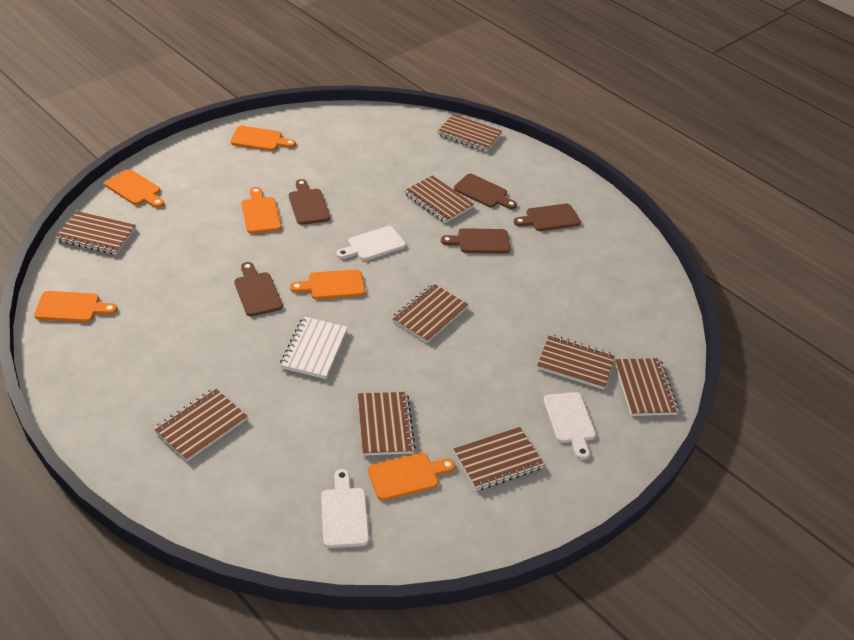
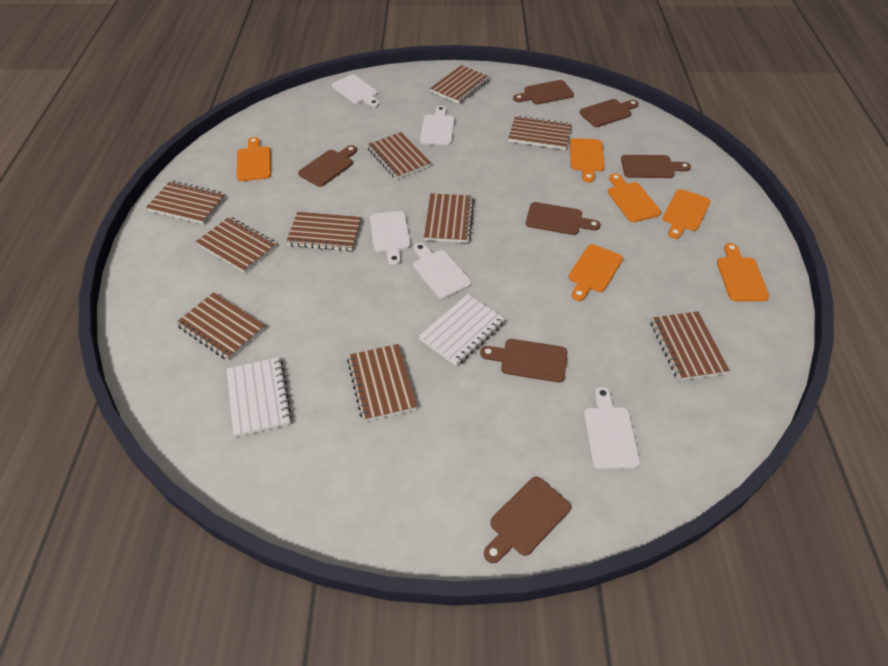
brown cutting board: [234,262,283,316] [289,179,330,225] [441,228,511,253] [454,174,517,209] [514,204,581,231] = 5 -> [298,145,357,187] [480,339,568,382] [484,477,571,563] [513,80,574,105] [526,202,600,235] [579,99,639,127] [621,155,691,178] = 7
brown notebook: [55,211,136,255] [154,388,248,461] [358,392,416,456] [392,283,469,343] [404,175,474,223] [437,114,502,152] [454,427,544,491] [537,334,615,390] [615,358,679,416] = 9 -> [146,181,225,224] [176,292,265,360] [196,217,277,273] [286,212,361,251] [347,344,417,422] [367,132,431,179] [424,193,474,243] [430,65,490,104] [508,115,571,150] [650,311,730,381] = 10
white cutting board: [321,469,369,548] [336,226,406,261] [543,392,596,460] = 3 -> [332,75,380,108] [370,211,411,266] [413,243,471,299] [420,106,455,146] [584,387,640,469] = 5
white notebook: [280,316,348,379] = 1 -> [227,357,292,437] [418,294,505,366] = 2

